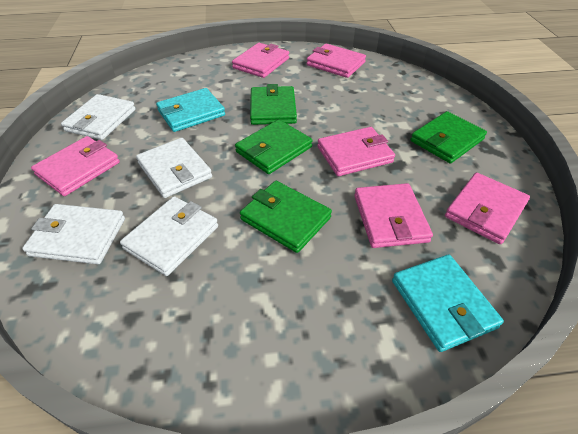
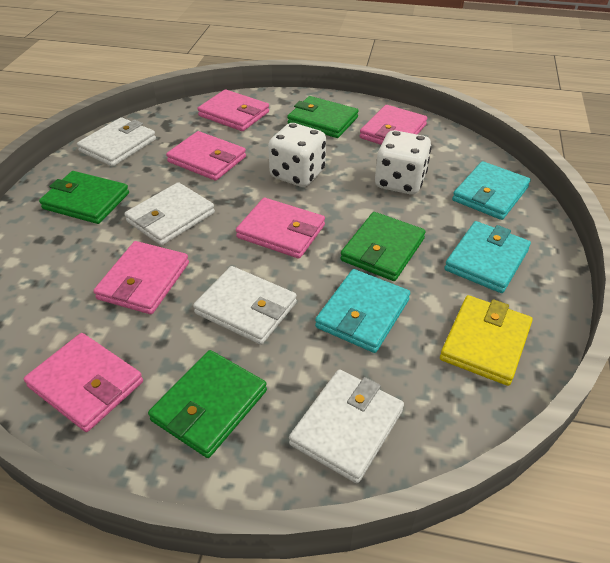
turquoise wallet: [156,88,225,132] [392,255,504,352] = 2 -> [315,269,410,353] [444,221,531,293] [452,161,531,220] = 3
white dice: none = 0 -> [268,123,326,187] [375,130,432,194] = 2
yellow wallet: none = 0 -> [440,295,533,386] = 1

